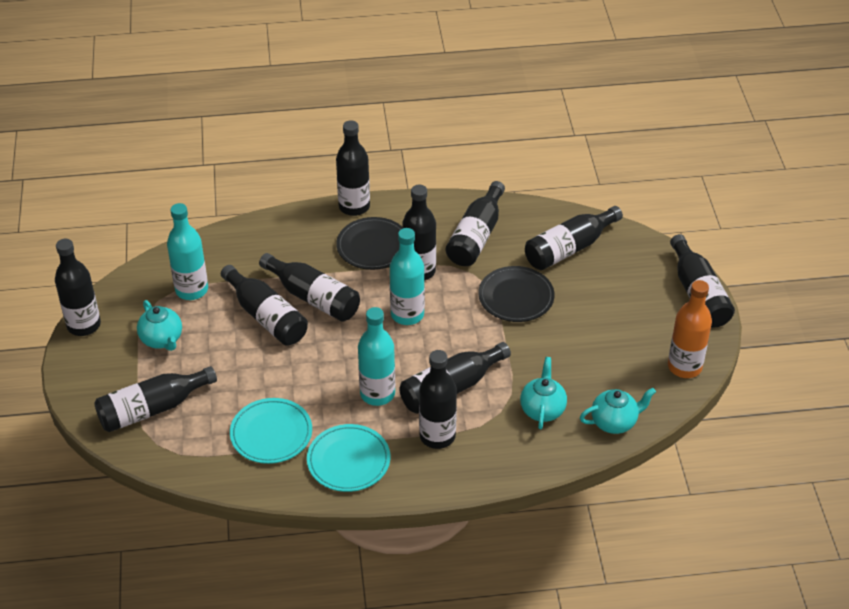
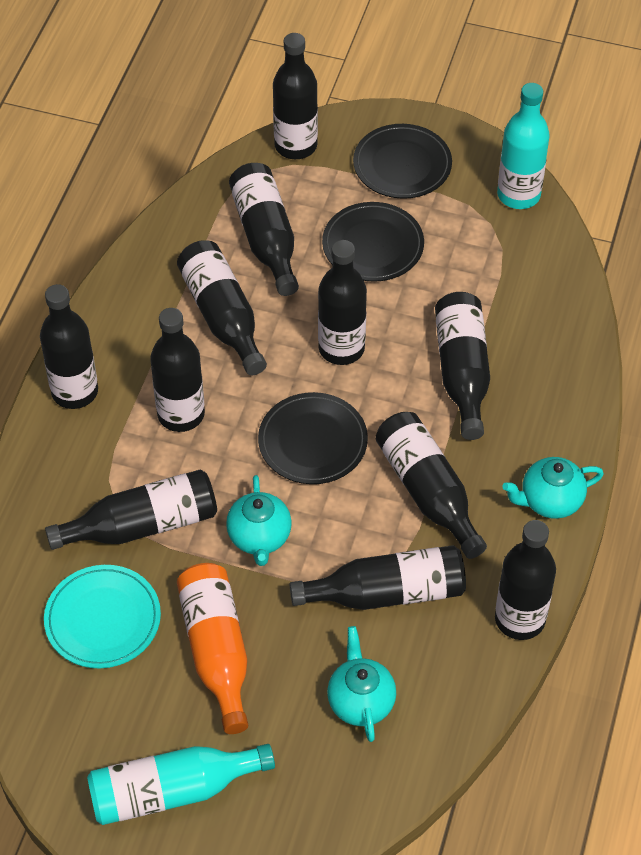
black plate: [336,217,402,270] [478,266,555,322] = 2 -> [258,392,368,484] [322,202,424,282] [353,124,452,199] = 3
turquoise bottle: [167,203,208,300] [358,307,395,406] [390,228,425,325] = 3 -> [87,744,275,825] [497,83,550,209] = 2
turquoise plate: [230,398,312,464] [307,424,390,492] = 2 -> [44,565,161,668] = 1

